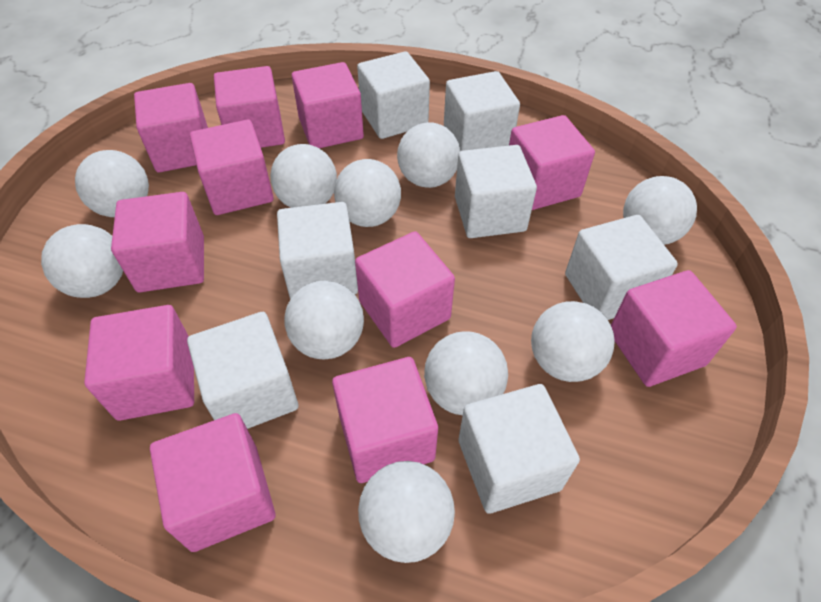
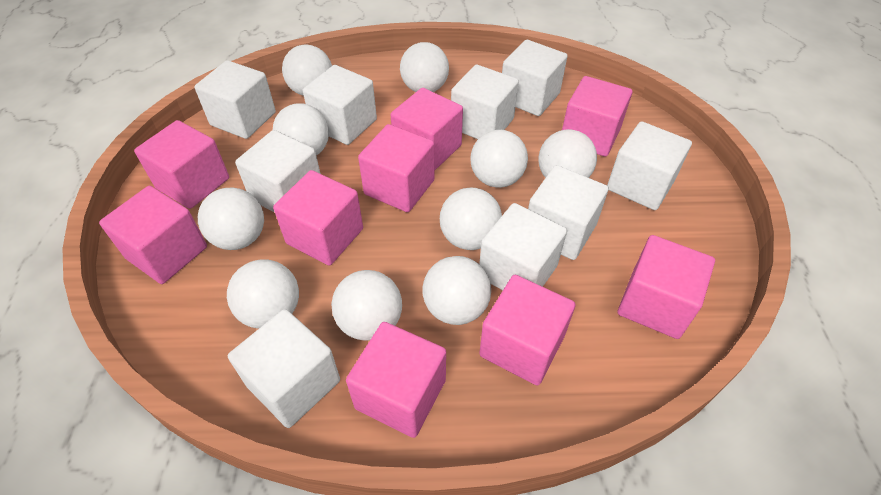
pink cube: [84,305,194,421] [111,192,204,292] [134,83,208,172] [150,413,276,552] [190,120,274,215] [214,66,285,148] [292,62,364,148] [332,357,438,483] [355,231,455,348] [509,115,595,210] [611,270,737,387] = 11 -> [99,186,207,284] [134,120,229,209] [273,170,363,266] [346,322,446,438] [358,124,435,212] [391,88,463,170] [479,275,576,386] [562,76,632,157] [618,235,715,339] = 9
white cube: [187,312,298,429] [277,202,358,299] [357,51,430,139] [444,71,520,151] [455,145,537,238] [459,384,580,514] [565,215,678,320] = 7 -> [194,60,276,139] [228,309,340,428] [235,130,321,213] [303,65,377,145] [451,64,519,139] [479,203,567,290] [502,40,568,116] [528,165,609,260] [607,121,692,210] = 9

